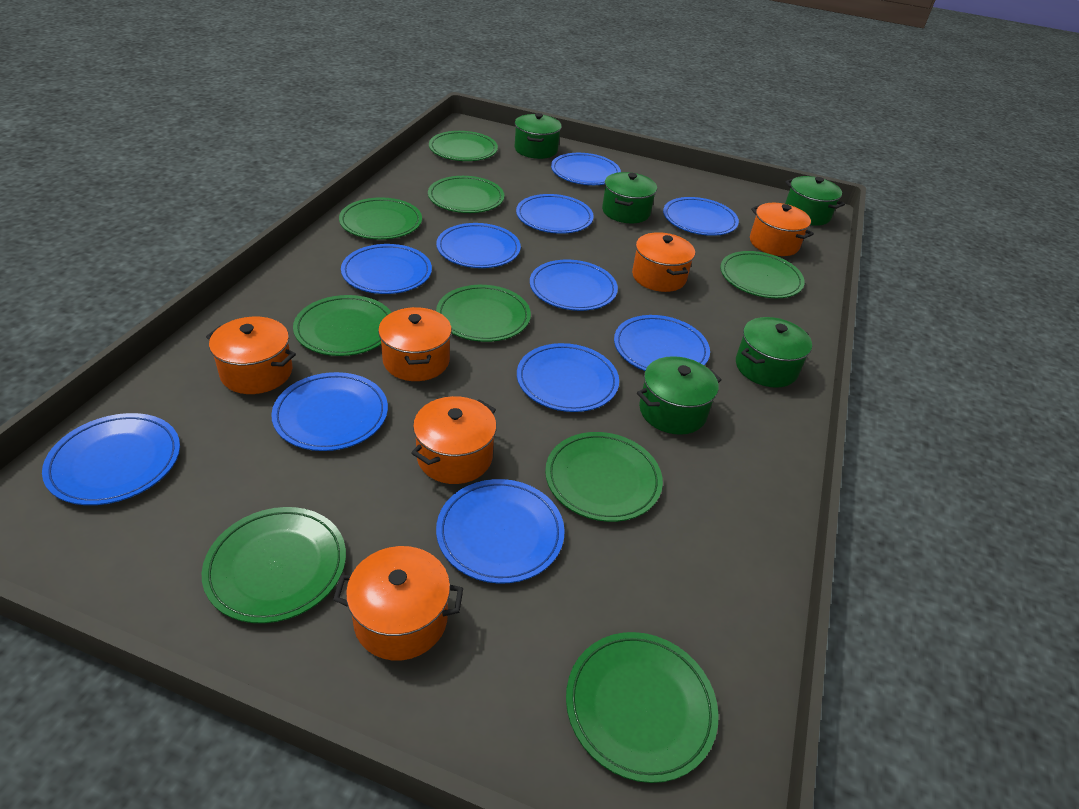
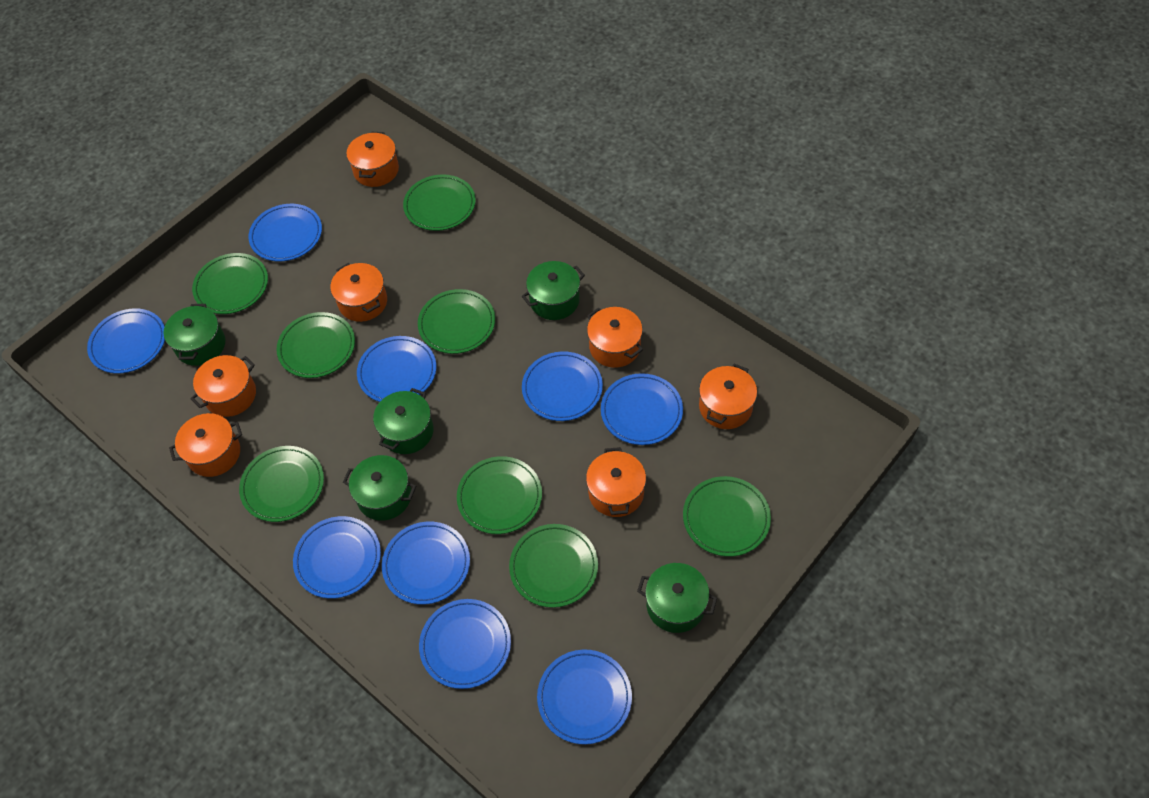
blue plate: [42,413,180,505] [271,372,388,451] [341,244,432,294] [436,223,521,268] [436,479,565,584] [516,194,594,234] [517,343,619,412] [530,260,618,311] [551,153,621,185] [614,315,710,371] [663,197,739,236] = 11 -> [87,308,165,374] [248,204,322,261] [293,516,381,599] [357,336,436,402] [382,522,470,605] [419,599,511,689] [522,351,603,421] [537,649,632,745] [601,373,683,445] = 9
green plate: [202,507,346,623] [293,295,392,356] [339,197,422,240] [428,176,504,213] [429,131,498,161] [436,285,531,342] [545,432,663,522] [566,632,719,783] [720,251,805,298] = 9 -> [192,253,268,314] [239,446,324,522] [277,312,355,378] [403,174,476,231] [418,289,495,354] [457,456,542,534] [509,524,598,608] [683,476,771,557] = 8
orange pot: [206,317,296,394] [333,546,463,661] [378,307,452,381] [411,396,497,484] [632,232,695,292] [750,203,814,256] = 6 -> [169,413,242,477] [190,355,256,417] [330,263,387,322] [346,132,399,187] [586,447,646,517] [587,307,643,368] [699,364,757,429] = 7

